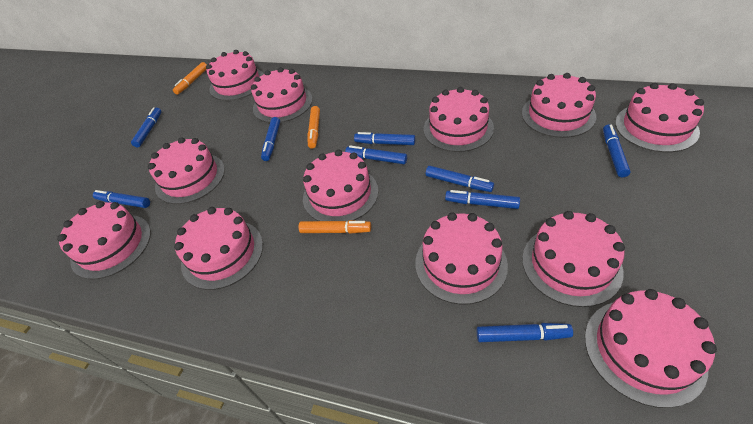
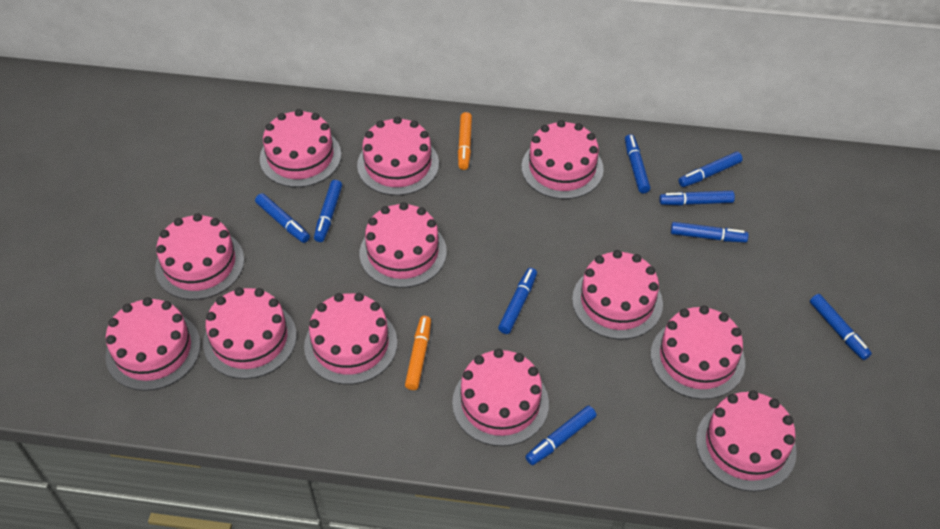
orange marker: [173,62,207,95] [299,220,371,234] [308,106,320,149] = 3 -> [405,316,431,390] [458,112,472,170] = 2

